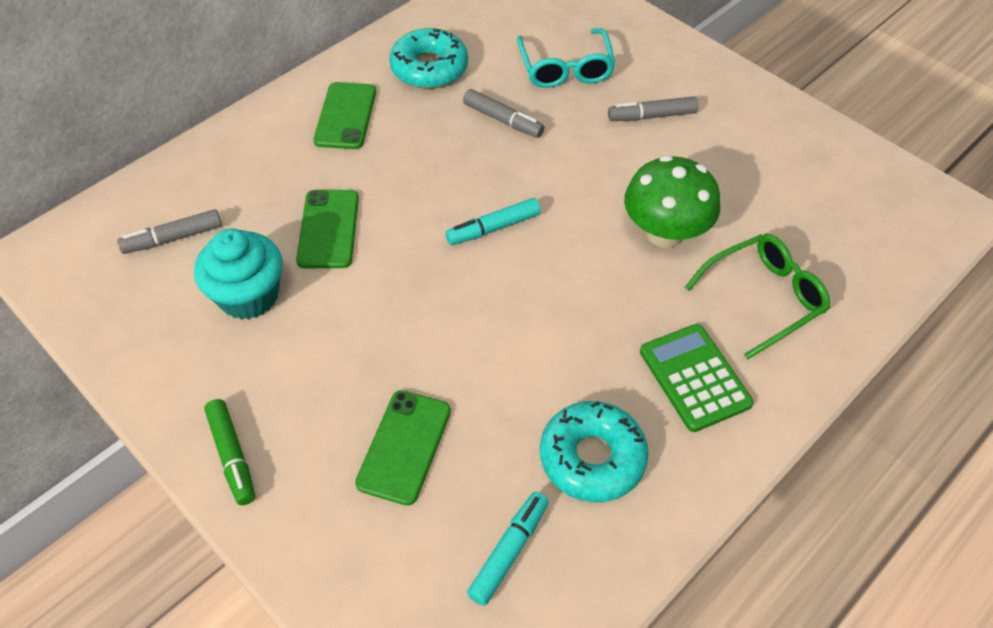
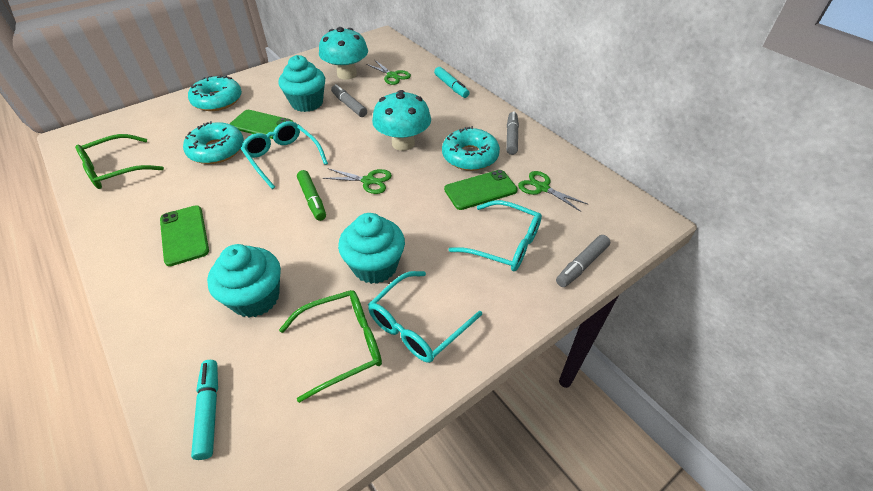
green calculator: [640,324,754,432] = 1 -> none = 0
green glasses: [684,234,831,360] = 1 -> [75,134,164,189] [279,290,382,403] = 2
green mushroom: [624,155,720,248] = 1 -> none = 0
green scissors: none = 0 -> [322,168,392,194] [366,60,411,85] [518,171,588,212] = 3
turquoise cupcake: [194,228,283,320] = 1 -> [207,244,281,318] [278,55,325,112] [338,213,405,284] = 3
turquoise donut: [389,28,468,89] [540,401,649,502] = 2 -> [183,121,244,164] [188,75,242,111] [442,126,500,171] = 3
turquoise glasses: [517,28,616,88] = 1 -> [241,121,328,189] [368,271,482,363] [448,200,542,272] = 3
turquoise mushroom: none = 0 -> [319,27,368,80] [372,90,431,151] = 2

